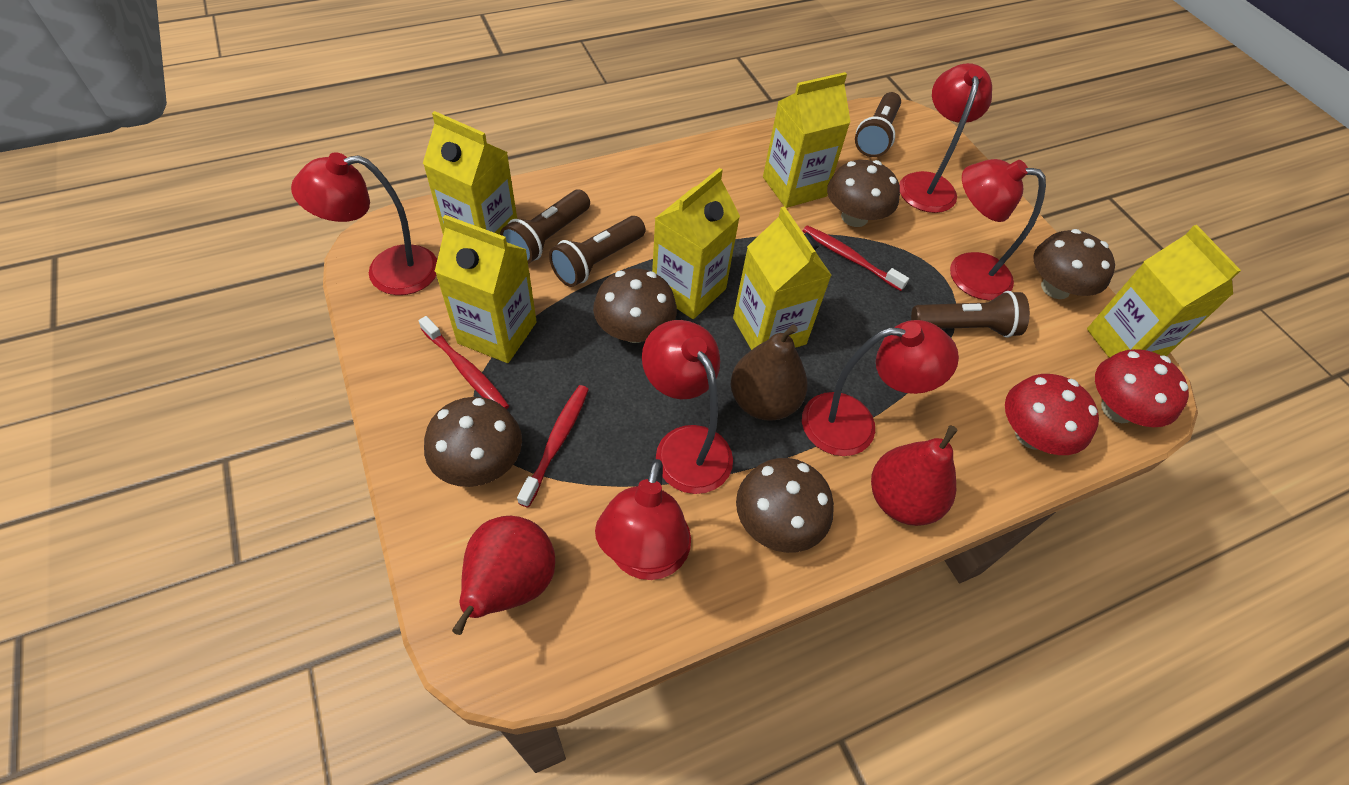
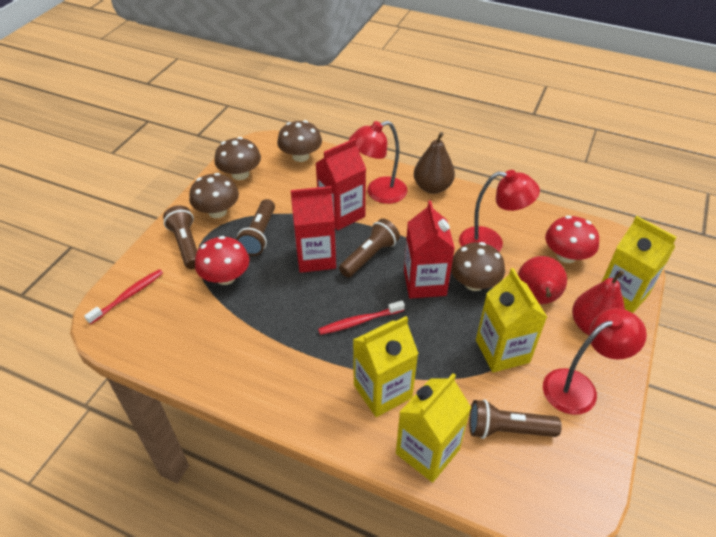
brown mushroom: [424,397,522,487] [593,268,677,343] [736,458,834,553] [827,160,900,227] [1033,229,1115,299] = 5 -> [189,173,239,218] [214,137,261,180] [277,120,322,162] [451,242,505,291] = 4
red carton: none = 0 -> [291,186,336,273] [315,138,366,230] [404,200,455,298] = 3
red lamp: [291,153,437,295] [595,459,691,580] [642,320,733,494] [802,320,959,456] [899,63,992,213] [950,159,1046,300] = 6 -> [349,121,407,204] [459,170,540,252] [543,308,647,415] = 3
red toothbrush: [419,316,509,409] [517,385,589,508] [803,225,909,291] = 3 -> [84,269,163,324] [318,301,405,335] = 2
yellow carton: [423,111,517,235] [434,215,537,363] [652,168,740,319] [733,206,832,350] [763,72,851,208] [1087,225,1241,358] = 6 -> [353,316,419,417] [396,373,471,483] [476,268,547,373] [602,216,677,313] = 4

